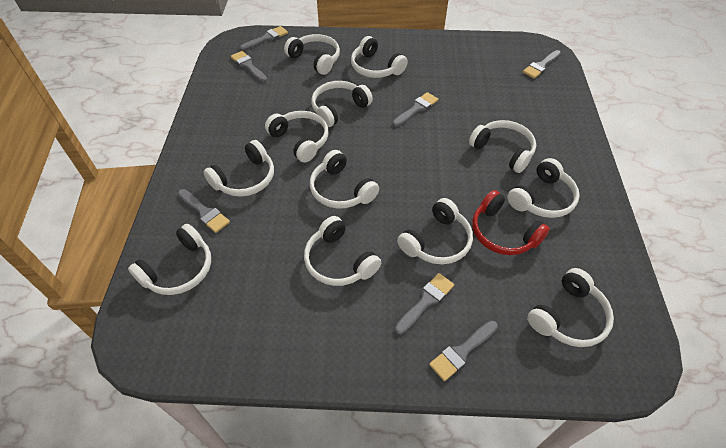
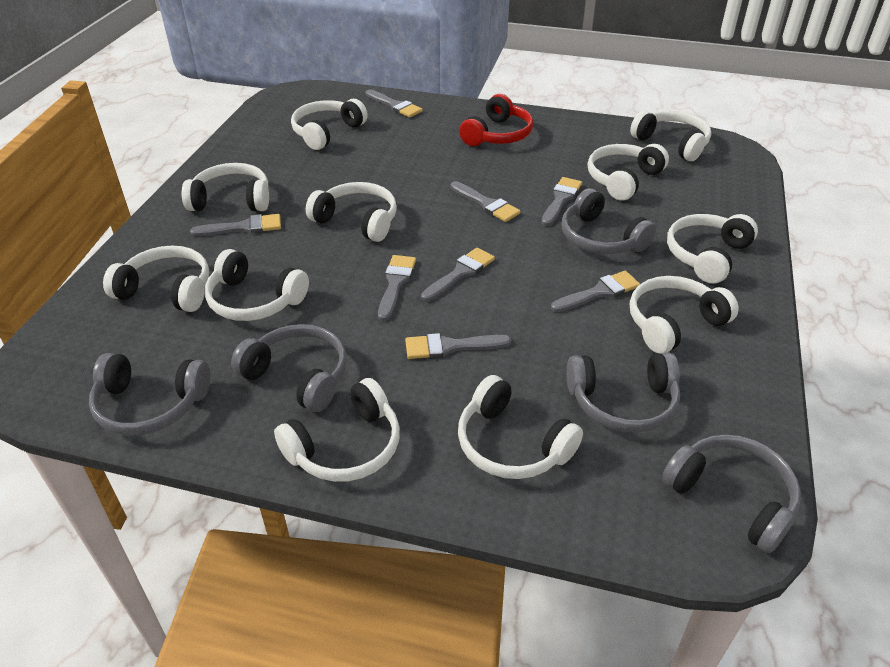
grey brush: [178,189,230,233] [231,51,267,82] [240,26,288,51] [393,92,438,127] [395,273,454,335] [429,320,498,381] [523,50,561,78] = 7 -> [190,214,281,236] [365,89,423,118] [378,255,416,321] [405,333,511,359] [421,248,495,301] [450,181,521,222] [542,177,582,226] [551,271,640,312] = 8
grey headphones: none = 0 -> [89,353,210,436] [231,324,347,412] [561,188,656,254] [566,352,680,433] [662,434,801,553] = 5
white headphones: [128,224,211,295] [204,140,274,197] [265,111,328,163] [284,34,340,75] [304,216,381,286] [310,150,379,209] [312,81,373,127] [351,36,408,78] [397,198,473,264] [469,120,536,173] [507,158,580,218] [527,268,614,347] = 12 -> [103,246,209,312] [182,163,269,211] [205,249,309,321] [274,378,400,482] [291,99,368,150] [306,182,397,242] [458,375,583,479] [588,144,669,200] [630,111,711,161] [630,276,739,354] [667,214,758,284] = 11

